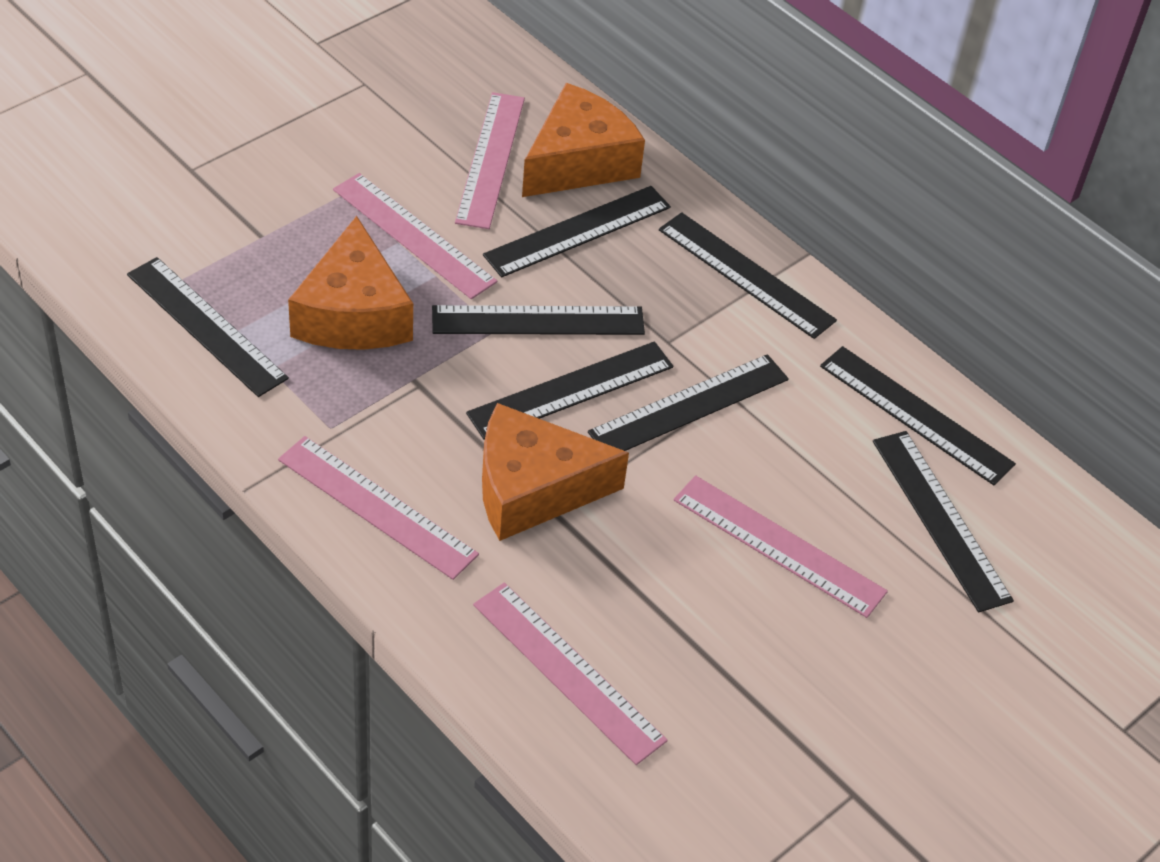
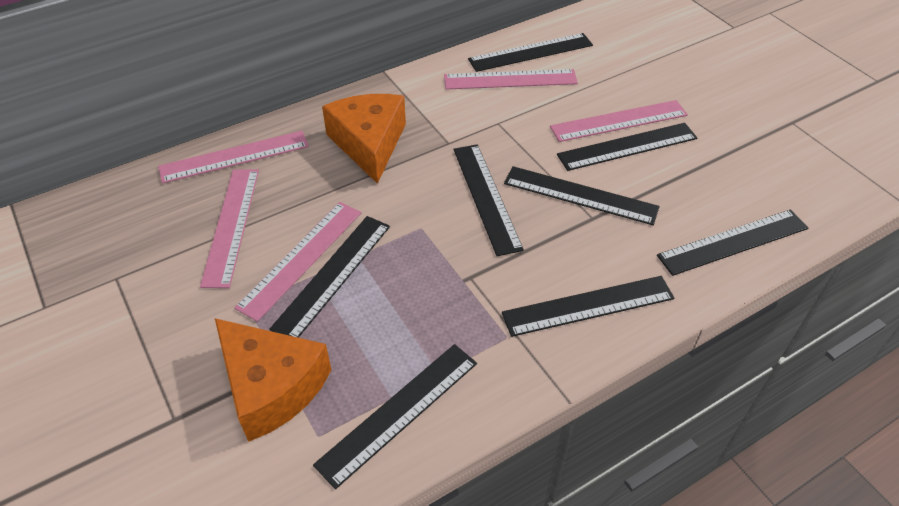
orange cheese: [288,216,413,350] [482,403,629,541] [522,83,645,197] = 3 -> [215,318,332,442] [322,94,406,184] = 2

